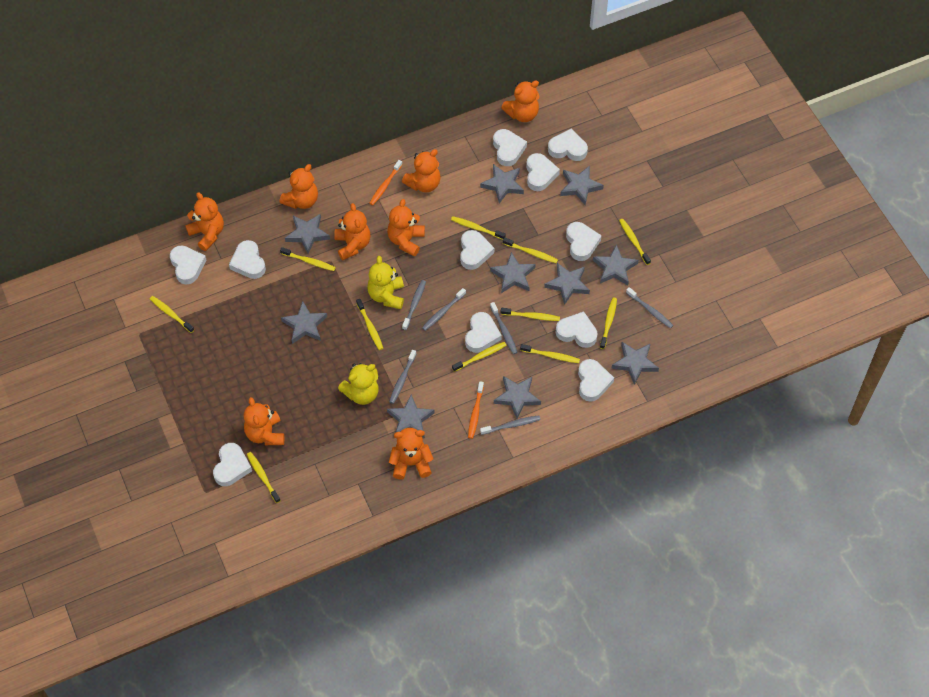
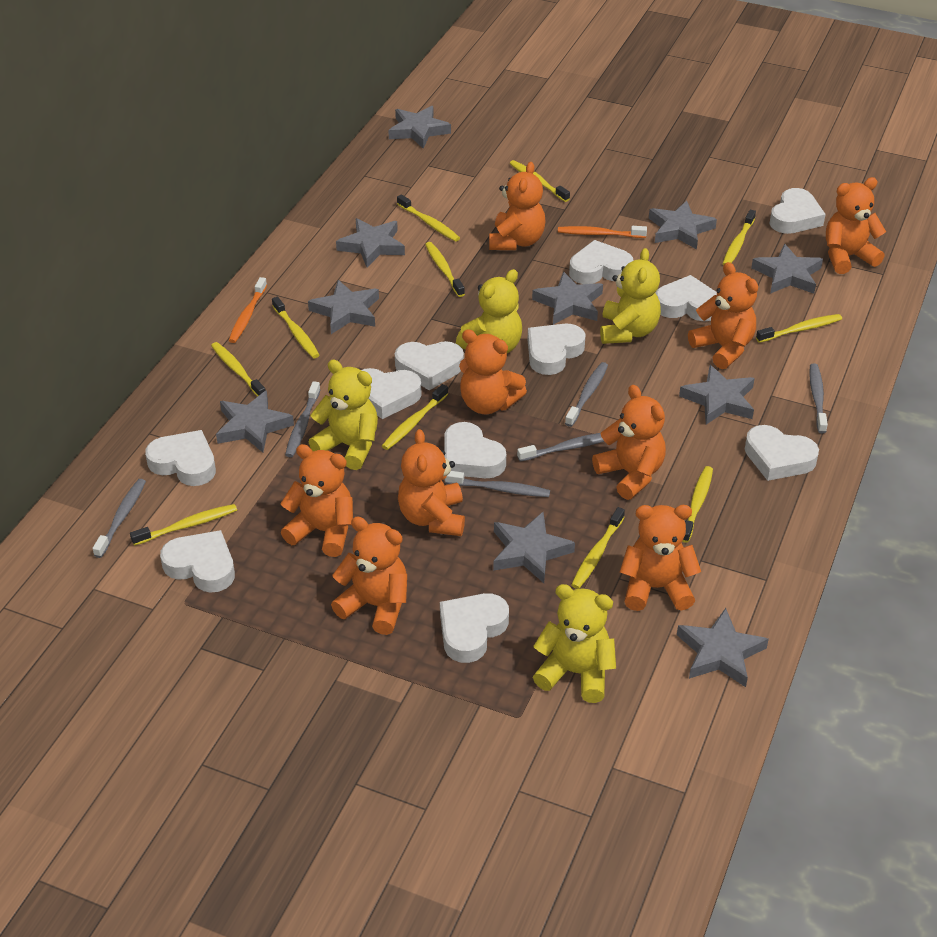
orange teddy bear: [185,192,224,251] [244,397,284,445] [279,164,318,209] [334,203,370,260] [387,199,425,257] [389,428,433,480] [402,149,441,192] [501,80,540,122] = 8 -> [280,444,353,557] [331,516,407,635] [398,429,465,536] [459,329,527,414] [489,162,546,250] [592,385,666,500] [620,505,701,611] [688,262,758,369] [826,177,886,274] = 9
yellow teddy bear: [338,363,379,405] [367,256,404,309] = 2 -> [309,360,378,470] [456,269,522,353] [533,584,616,703] [600,248,661,344] = 4

